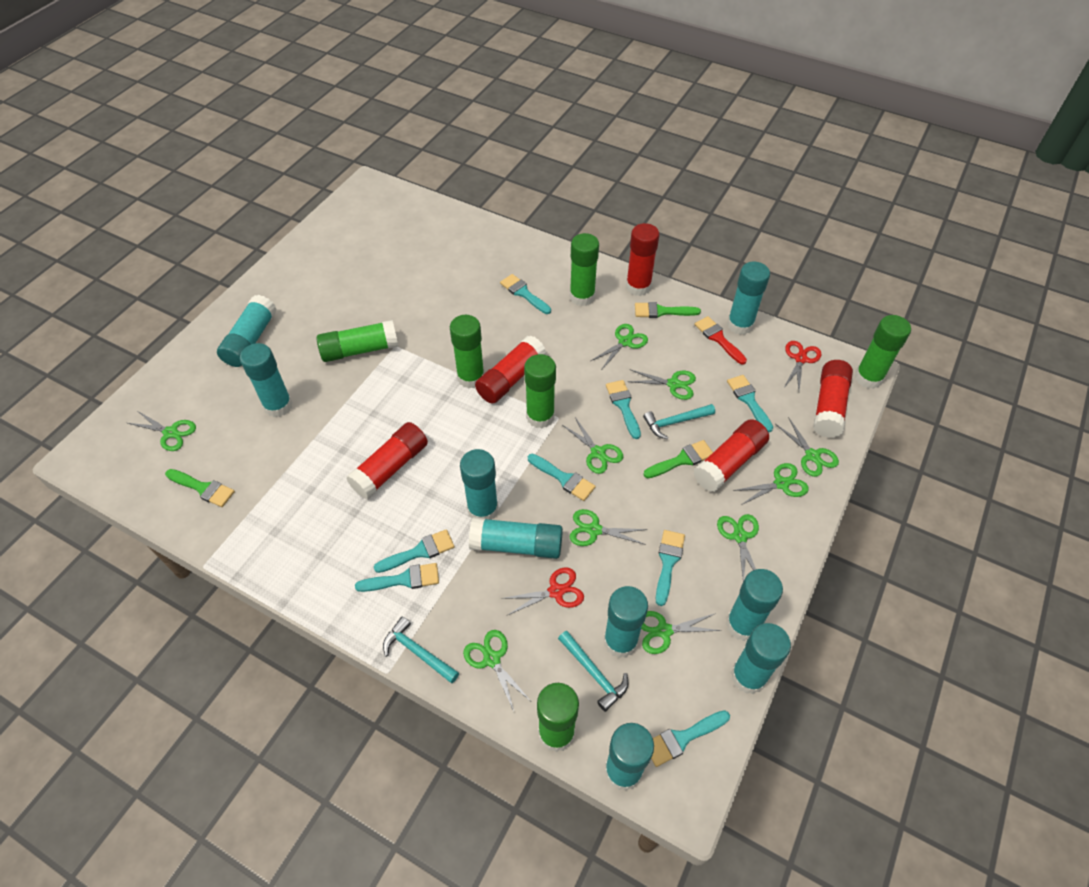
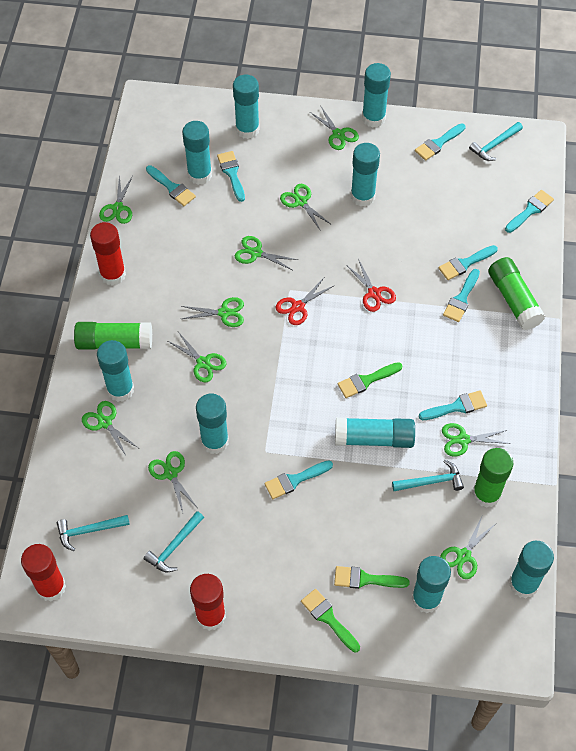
green glue stick: [317,320,399,362] [450,315,484,388] [524,354,556,428] [537,683,579,752] [570,233,599,306] [854,315,911,389] = 6 -> [74,322,152,350] [472,448,513,508] [488,257,545,330] = 3
red brush: [695,316,747,365] = 1 -> none = 0
red glue stick: [346,422,428,499] [475,335,546,404] [626,223,659,296] [693,419,769,492] [813,360,853,438] = 5 -> [21,544,66,601] [90,222,126,286] [190,574,226,631] = 3
turquoise hammer: [383,616,459,683] [558,631,629,712] [643,404,715,439] = 3 -> [57,515,130,551] [144,511,204,572] [392,460,464,491] [469,122,523,161] = 4

